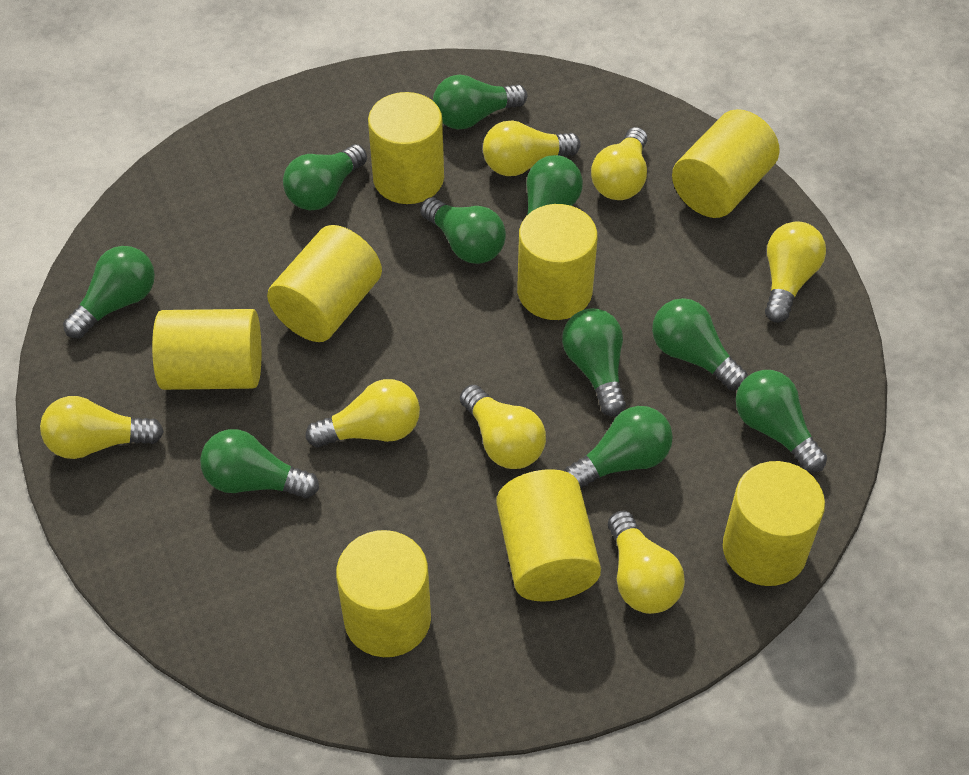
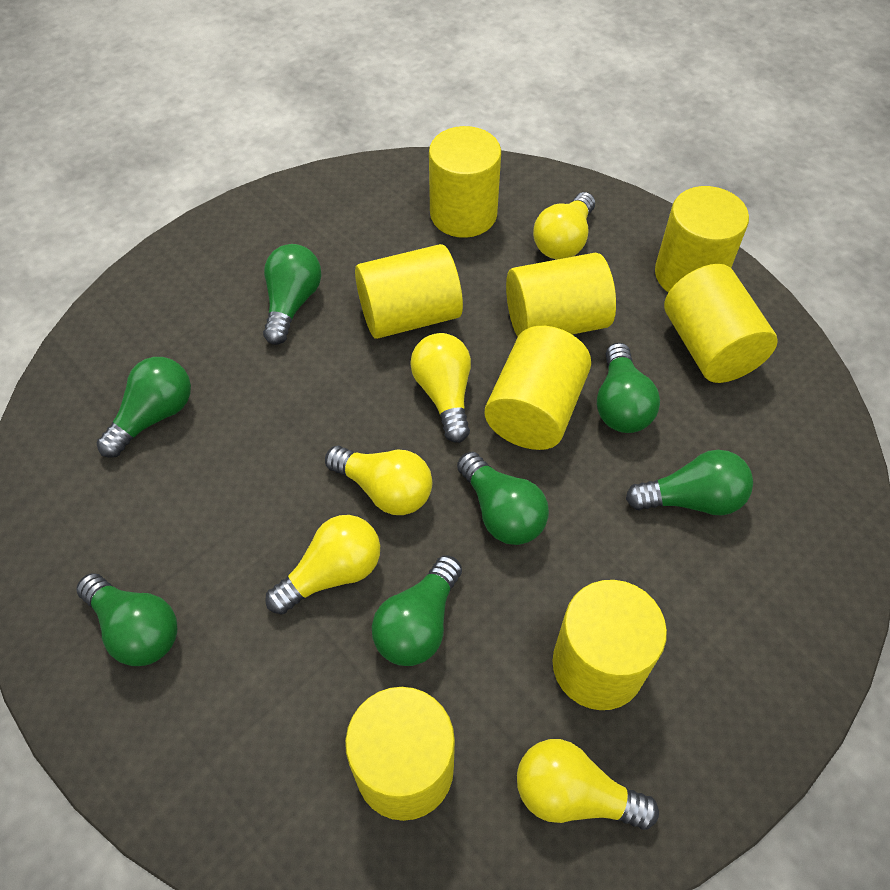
green light bulb: [63,246,155,338] [200,429,319,498] [283,144,367,210] [420,197,506,264] [433,75,527,129] [518,155,583,242] [562,308,626,417] [564,406,673,489] [652,298,748,391] [736,370,827,473] = 10 -> [76,573,177,666] [97,357,191,458] [263,244,322,345] [372,555,462,666] [457,452,549,545] [597,343,660,433] [626,450,753,515] = 7
yellow light bulb: [40,396,164,459] [305,379,420,447] [460,385,546,469] [483,120,581,176] [591,127,647,200] [608,510,685,614] [765,221,826,323] = 7 -> [265,515,380,615] [325,446,432,515] [410,333,471,443] [517,739,659,830] [533,192,595,260] = 5

